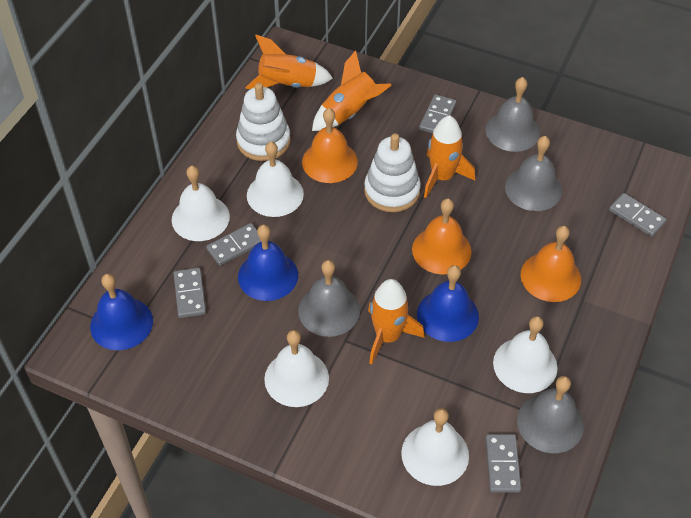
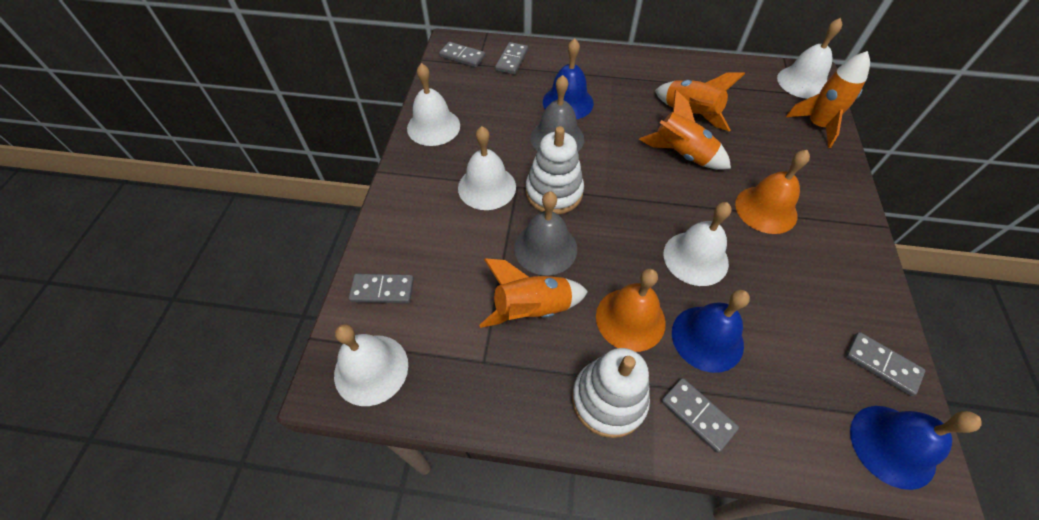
grey bell: [298,260,360,337] [485,77,540,152] [505,136,562,211] [517,376,584,453] = 4 -> [514,191,577,275] [530,75,584,151] = 2
orange bell: [302,108,358,183] [412,198,472,275] [521,226,581,302] = 3 -> [596,269,666,352] [735,150,810,234] = 2

